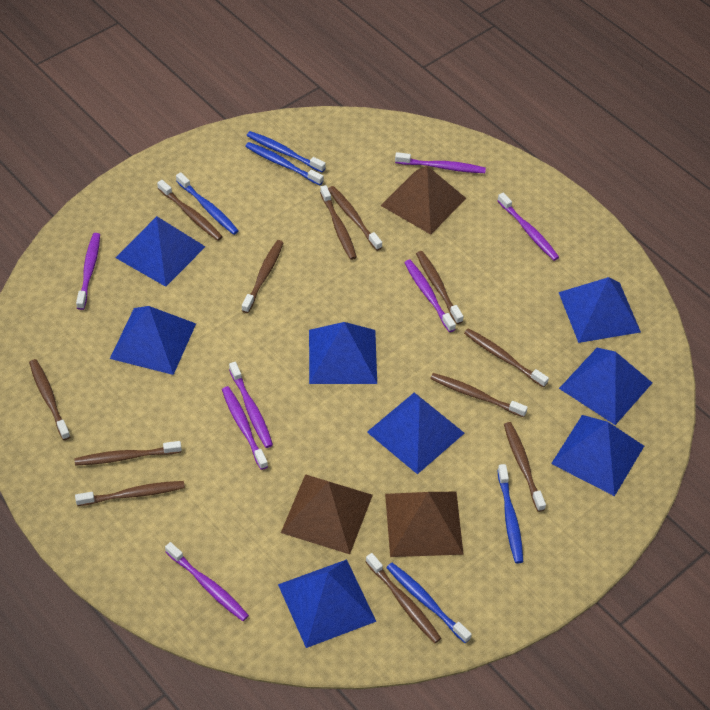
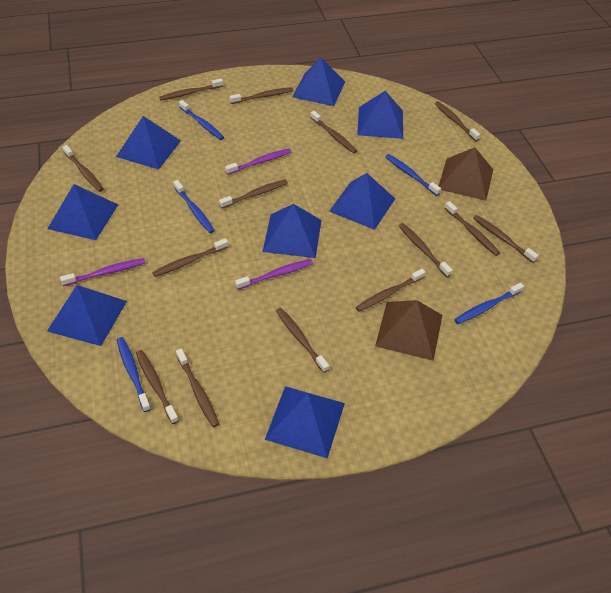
brown pyramid: [281,474,373,554] [380,166,466,235] [385,492,464,557] = 3 -> [375,300,442,361] [439,147,493,201] = 2
brown toothbrush: [29,359,70,440] [75,441,182,465] [75,481,185,506] [157,180,223,241] [241,240,283,313] [320,185,357,260] [328,186,382,251] [366,553,441,643] [416,251,463,324] [430,373,528,417] [464,328,549,388] [504,422,546,512] = 12 -> [62,145,104,192] [136,350,179,424] [152,238,228,277] [159,79,223,100] [176,349,219,427] [219,179,288,208] [230,87,293,104] [276,308,329,373] [310,111,357,153] [356,269,425,312] [399,223,453,277] [435,101,481,141] [445,201,500,256] [473,215,539,263] = 14
purple toothbrush: [76,233,100,310] [165,542,249,621] [222,386,268,470] [229,362,273,448] [395,152,486,173] [404,260,456,332] [497,193,559,261] = 7 -> [60,258,146,286] [225,148,291,175] [235,259,313,290] = 3

